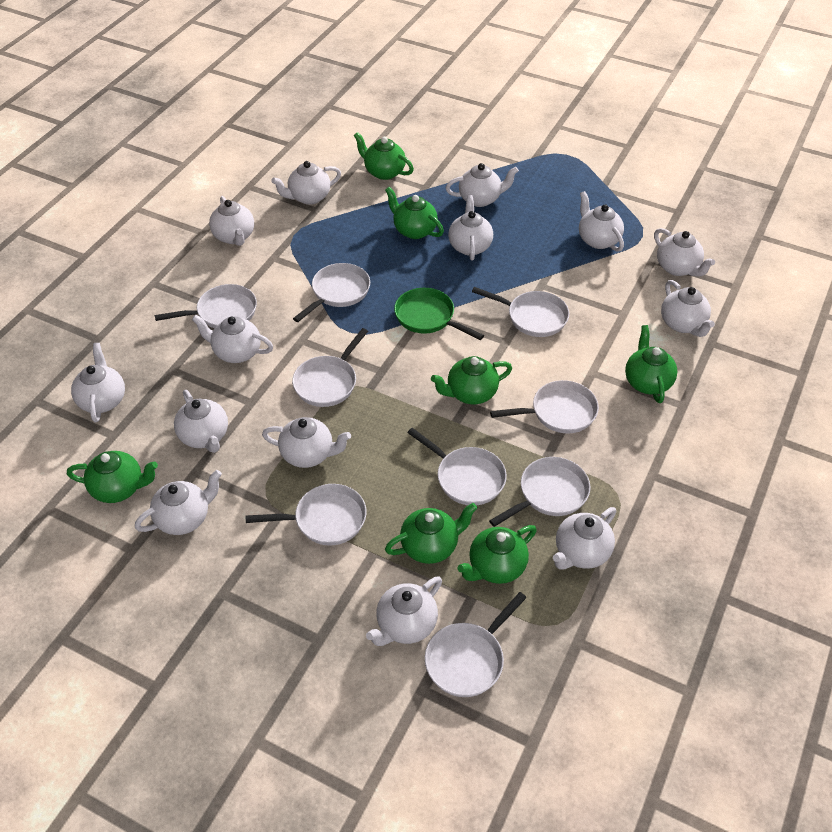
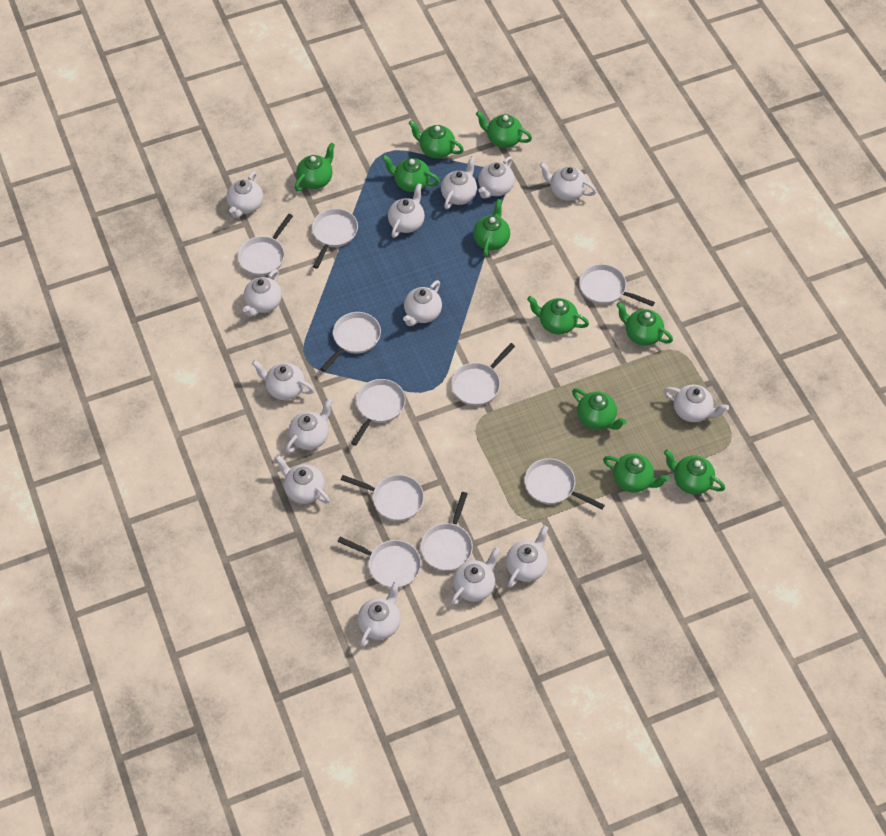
green pan: [394,288,484,340] = 1 -> none = 0
green teapot: [67,451,158,503] [354,132,414,180] [385,187,444,239] [385,503,477,564] [431,356,512,404] [458,525,537,584] [625,325,677,403] = 7 -> [295,143,335,191] [382,155,440,192] [409,120,464,159] [473,199,510,257] [476,111,532,148] [527,296,589,335] [572,388,626,430] [603,453,669,493] [616,302,673,346] [664,449,725,495] = 10
white pan: [155,284,257,328] [246,484,367,546] [292,328,368,407] [293,263,370,322] [408,428,507,505] [425,592,527,697] [472,287,569,337] [489,457,590,527] [490,380,599,434] = 9 -> [238,214,293,276] [312,208,358,269] [320,312,381,372] [337,537,421,588] [341,474,424,521] [351,379,406,446] [420,492,473,571] [451,343,515,406] [524,458,605,510] [579,264,655,307] = 10

